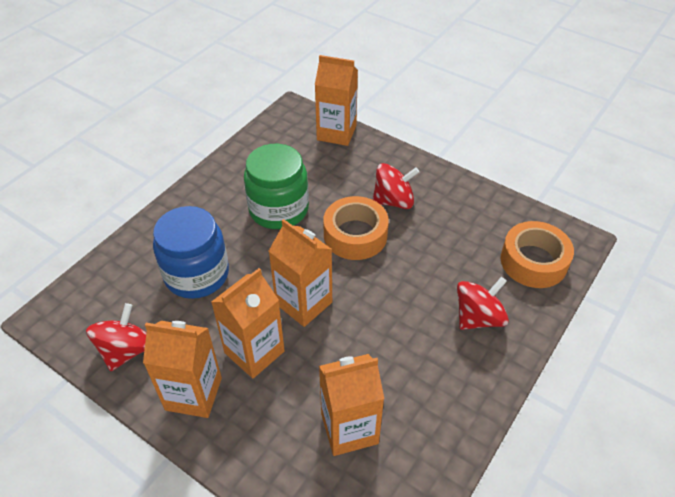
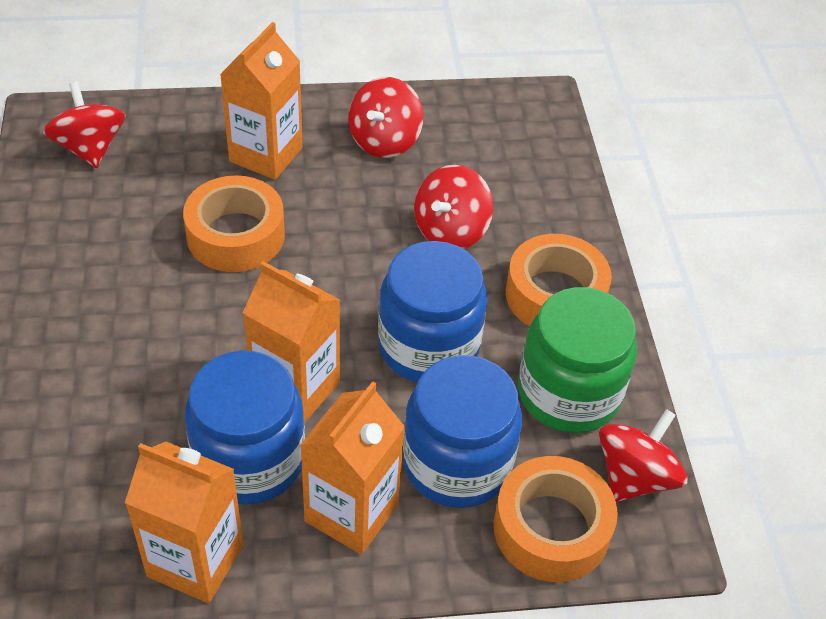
blue jar: [153,206,229,299] = 1 -> [185,351,305,505] [378,241,487,383] [403,355,522,508] = 3
orange carton: [143,321,222,418] [211,268,285,378] [269,219,332,327] [315,55,358,146] [319,354,384,456] = 5 -> [125,442,244,603] [220,22,303,180] [243,261,340,423] [300,381,405,555] = 4
orange tape: [323,196,389,260] [500,221,574,288] = 2 -> [183,175,285,272] [494,456,618,582] [506,234,612,326] = 3
red spinning top: [86,303,146,371] [373,163,419,209] [457,277,509,330] = 3 -> [43,82,125,168] [348,77,423,158] [414,165,493,249] [599,409,688,502] = 4

